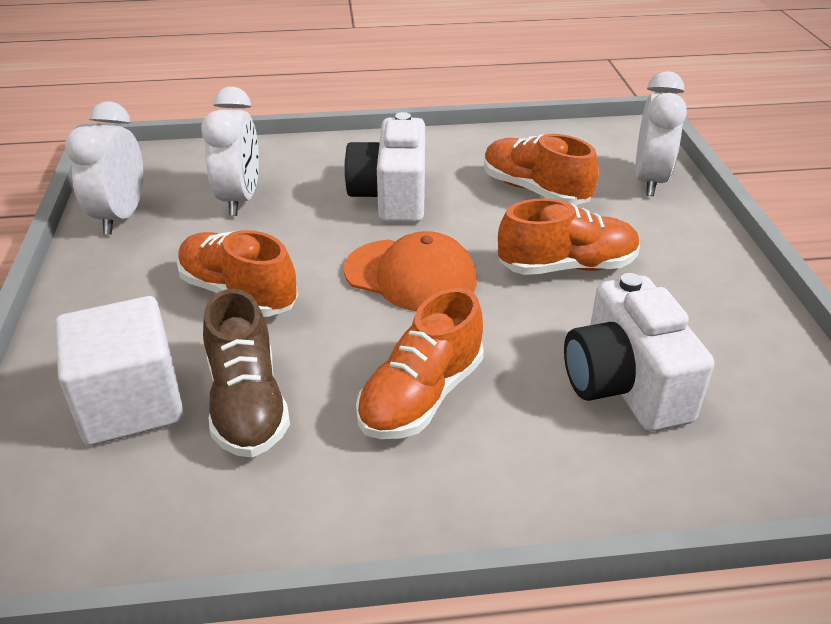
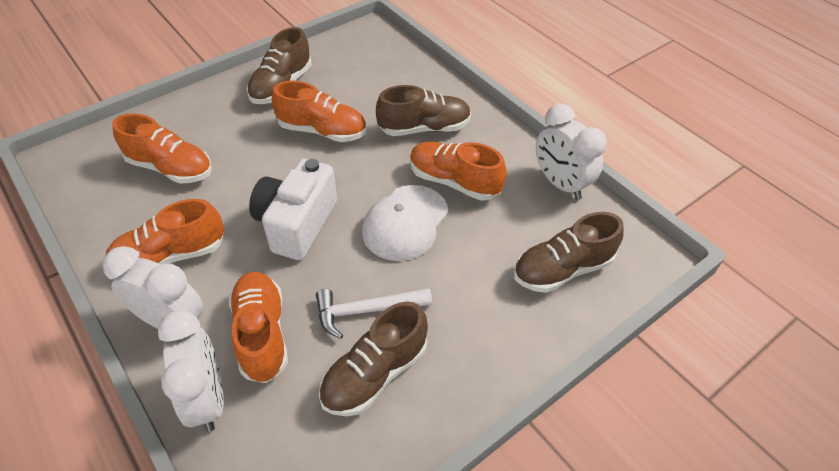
brown shoe: [203,289,290,457] = 1 -> [247,27,312,104] [319,301,428,416] [376,85,471,136] [513,212,624,293] = 4
orange cap: [344,231,477,311] = 1 -> none = 0
orange shoe: [177,230,298,317] [356,288,484,439] [484,134,599,205] [498,198,640,275] = 4 -> [106,199,224,265] [113,113,212,184] [229,272,288,383] [272,81,366,142] [410,142,507,201] = 5
white camera: [344,112,425,223] [564,273,714,431] = 2 -> [249,159,337,260] = 1
white cap: none = 0 -> [362,185,449,261] = 1
white cube: [55,296,184,446] = 1 -> none = 0
white hammer: none = 0 -> [316,288,432,339] = 1

